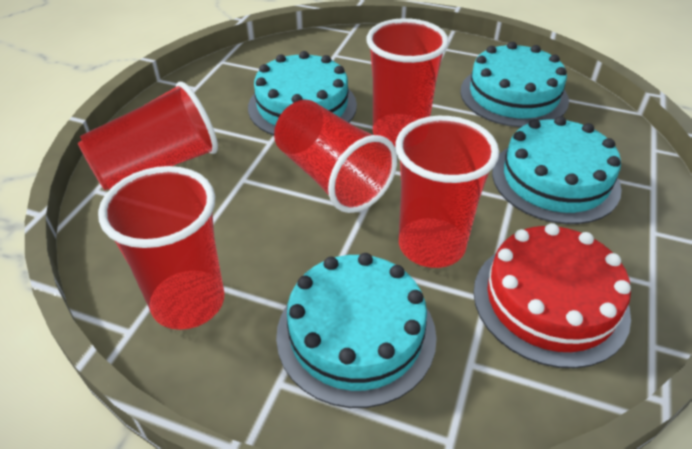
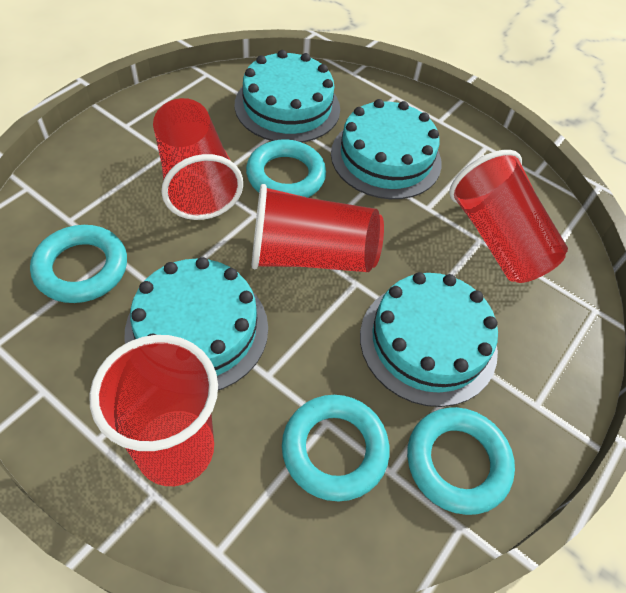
red cake: [474,223,631,368] = 1 -> none = 0
red cup: [78,82,218,190] [98,166,224,330] [274,100,397,213] [367,18,449,148] [395,116,499,268] = 5 -> [89,335,218,486] [153,98,243,220] [252,184,384,272] [449,150,568,283] = 4
turquoise ring: none = 0 -> [30,225,127,303] [246,140,326,198] [282,395,390,501] [407,407,515,515] = 4

